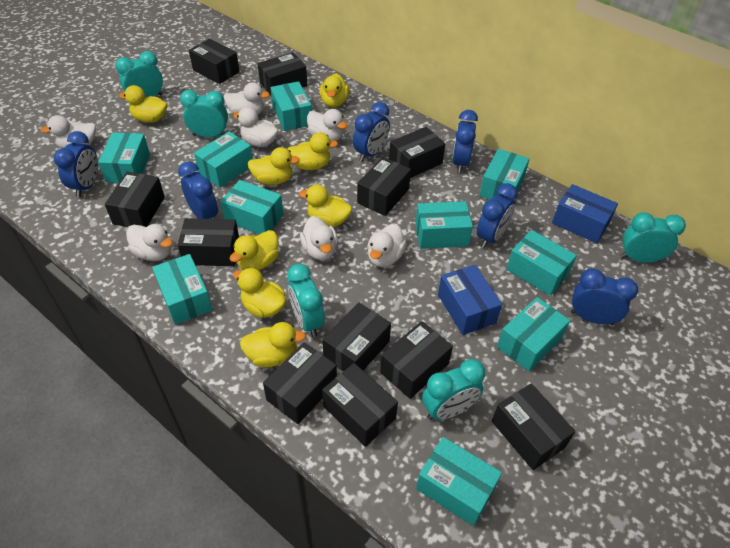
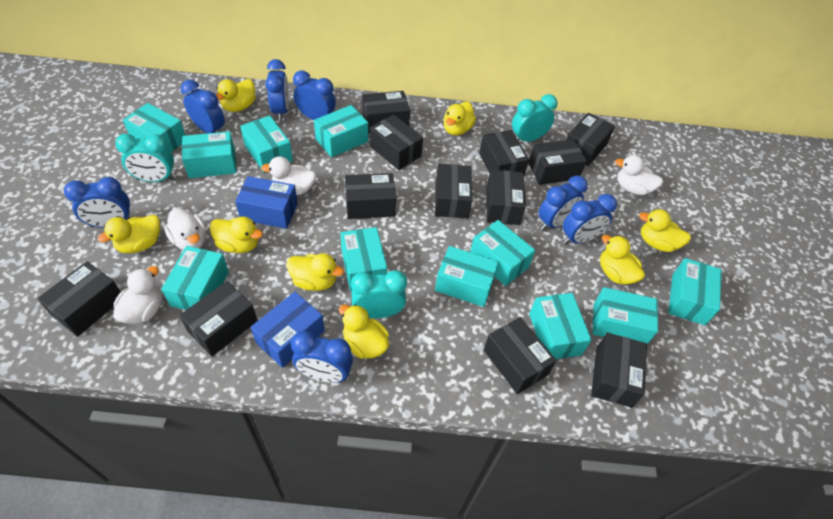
black box: [105,172,165,227] [178,218,239,266] [189,39,240,84] [258,52,307,96] [263,342,337,424] [322,303,391,371] [322,363,398,447] [357,157,411,216] [380,321,453,399] [389,127,445,178] [492,383,575,470] = 11 -> [37,261,121,336] [179,281,257,356] [345,173,396,219] [362,91,410,134] [370,114,423,170] [435,164,472,218] [479,130,529,175] [484,317,557,394] [486,170,526,225] [528,139,587,185] [566,113,615,166] [591,333,647,408] = 12
blue clock: [54,131,98,197] [178,162,218,219] [353,102,390,162] [452,110,478,173] [477,183,518,248] [571,268,638,325] = 6 -> [64,177,130,228] [181,80,225,133] [265,59,289,121] [291,331,353,383] [293,70,336,120] [539,175,588,230] [563,194,617,244] = 7
turquoise box: [98,132,150,183] [152,254,212,325] [194,132,253,188] [220,180,283,234] [271,81,312,131] [415,201,473,249] [416,437,502,526] [479,149,529,200] [497,297,570,371] [506,230,577,296] = 10 -> [123,103,186,152] [161,246,229,310] [182,131,236,178] [240,115,293,172] [314,105,368,157] [340,227,387,291] [435,246,499,307] [470,220,535,286] [529,293,592,359] [592,287,658,344] [668,258,722,325] = 11
turquoise clock: [115,51,163,97] [180,90,228,138] [287,264,325,337] [422,359,485,420] [620,212,686,263] = 5 -> [115,134,175,182] [351,270,407,318] [512,94,557,142] = 3
white duck: [40,115,96,148] [126,224,173,261] [224,82,270,114] [233,107,278,147] [300,216,338,260] [307,109,347,141] [367,224,407,267] = 7 -> [113,266,162,324] [164,208,206,250] [261,156,316,195] [615,155,663,195] = 4

